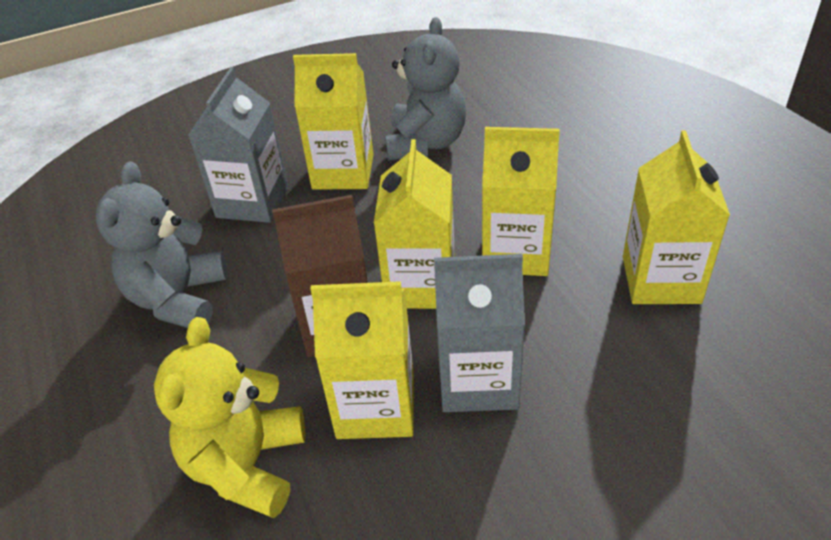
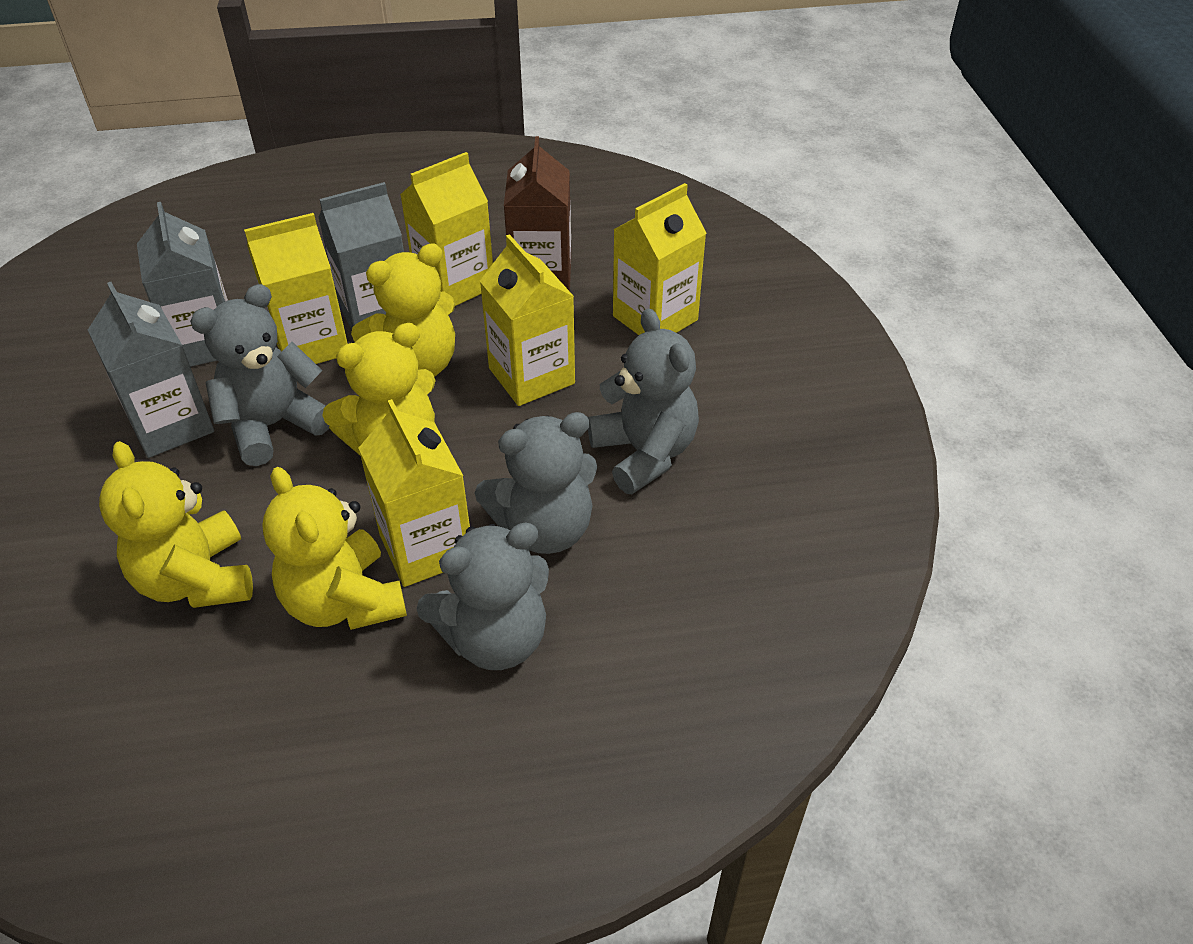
grey carton: [188,67,288,223] [434,254,525,412] = 2 -> [88,282,214,458] [137,202,228,367] [318,182,404,330] = 3
grey teddy bear: [96,162,227,328] [385,17,466,160] = 2 -> [190,284,329,466] [416,522,549,670] [475,412,597,554] [588,308,699,494] = 4
yellow teddy bear: [154,317,306,518] = 1 -> [99,441,253,608] [262,467,407,630] [322,323,436,455] [351,243,455,377] = 4

